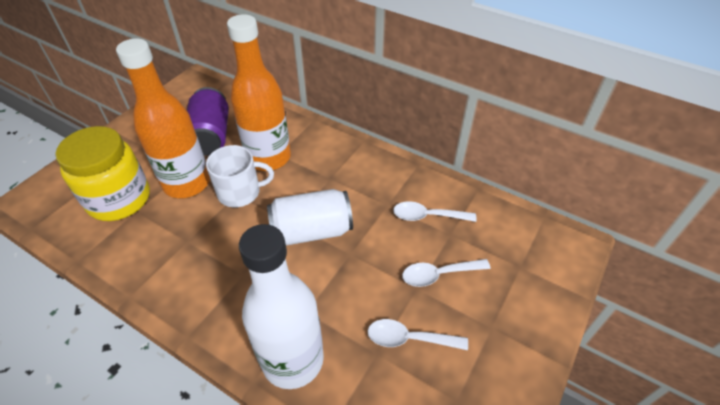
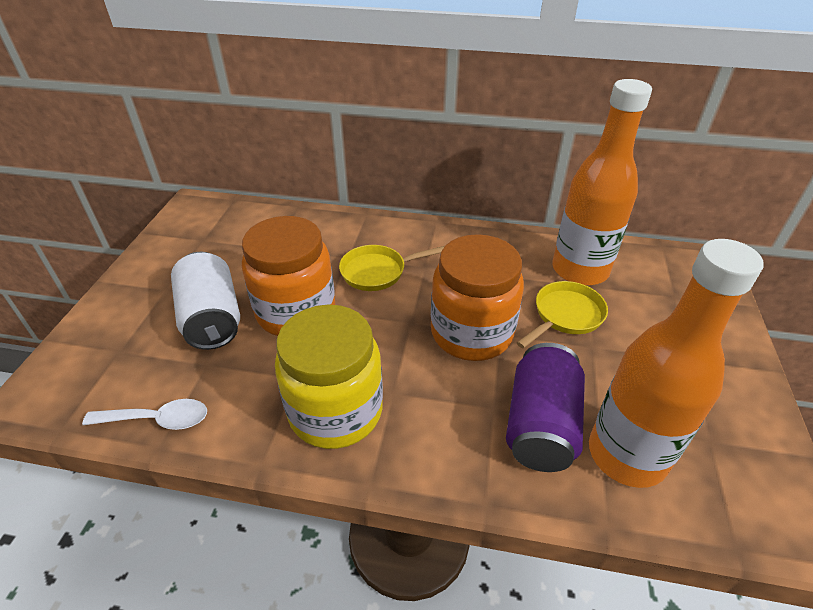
orange jar: none = 0 -> [242,216,335,336] [431,234,524,361] = 2
white bottle: [239,224,324,389] = 1 -> none = 0
white mug: [206,145,274,207] = 1 -> none = 0
white spoon: [368,319,468,350] [393,201,477,222] [402,259,491,287] = 3 -> [82,399,207,430] = 1
yellow pan: none = 0 -> [339,245,445,291] [517,281,608,348] = 2

